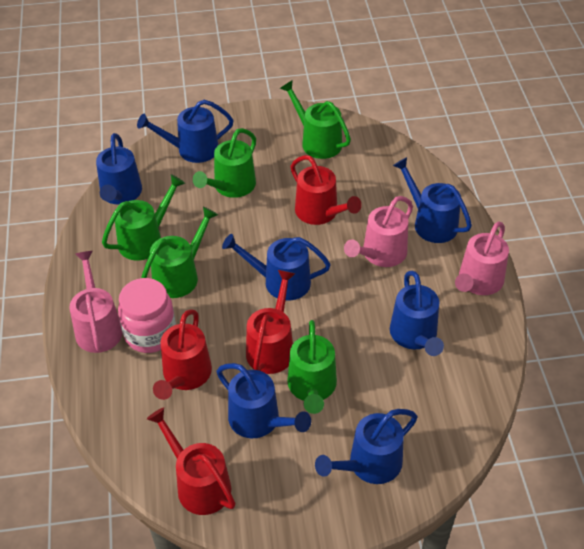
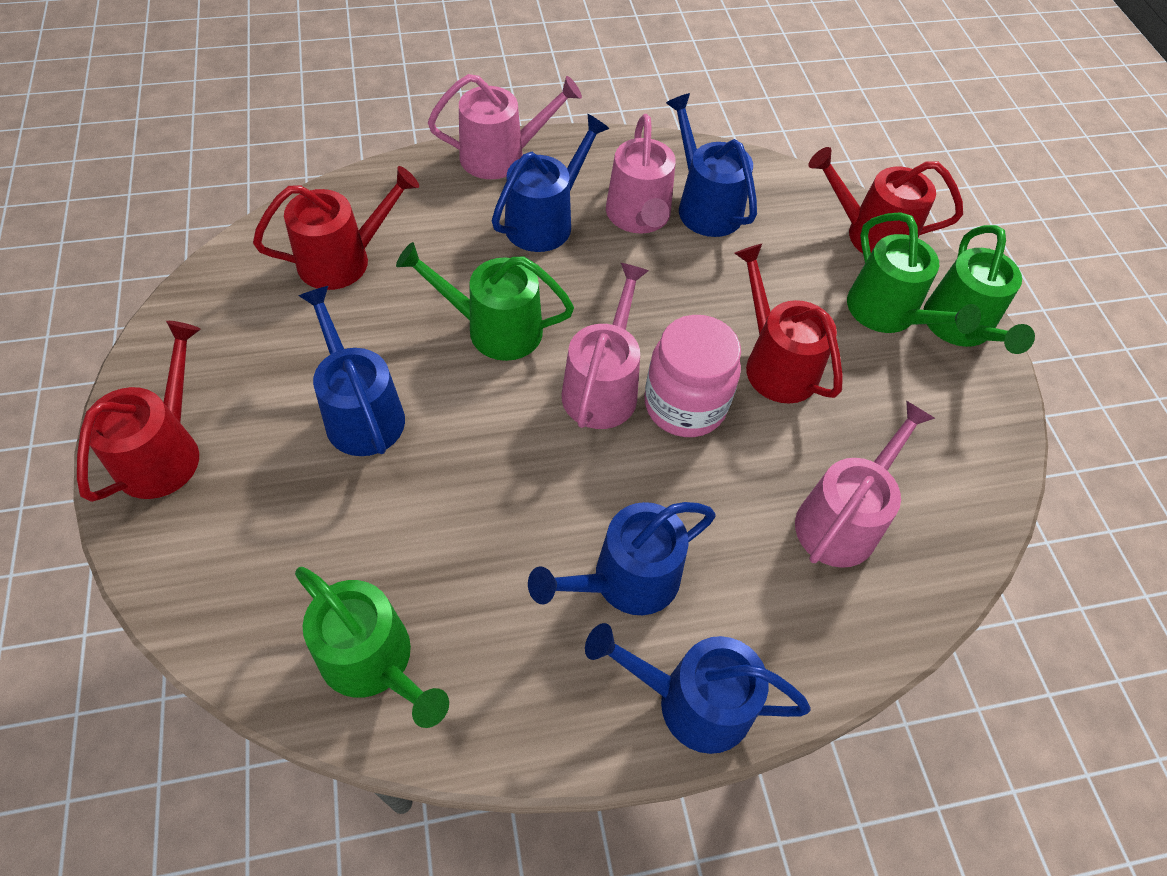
blue watering can: [96,133,142,205] [137,100,234,163] [216,363,311,438] [222,234,331,301] [315,409,418,484] [390,271,444,356] [393,157,472,243] = 7 -> [299,286,405,456] [492,114,610,252] [528,502,716,615] [585,623,811,754] [666,93,757,237] = 5
green watering can: [102,174,185,261] [141,207,218,298] [193,128,256,198] [280,80,351,159] [287,320,337,414] = 5 -> [295,567,449,728] [396,242,574,361] [847,212,981,334] [923,225,1035,354] = 4
pink watering can: [70,251,123,353] [344,196,413,267] [455,222,509,295] = 3 -> [428,74,582,179] [562,263,649,429] [606,114,676,234] [795,401,935,568] = 4

